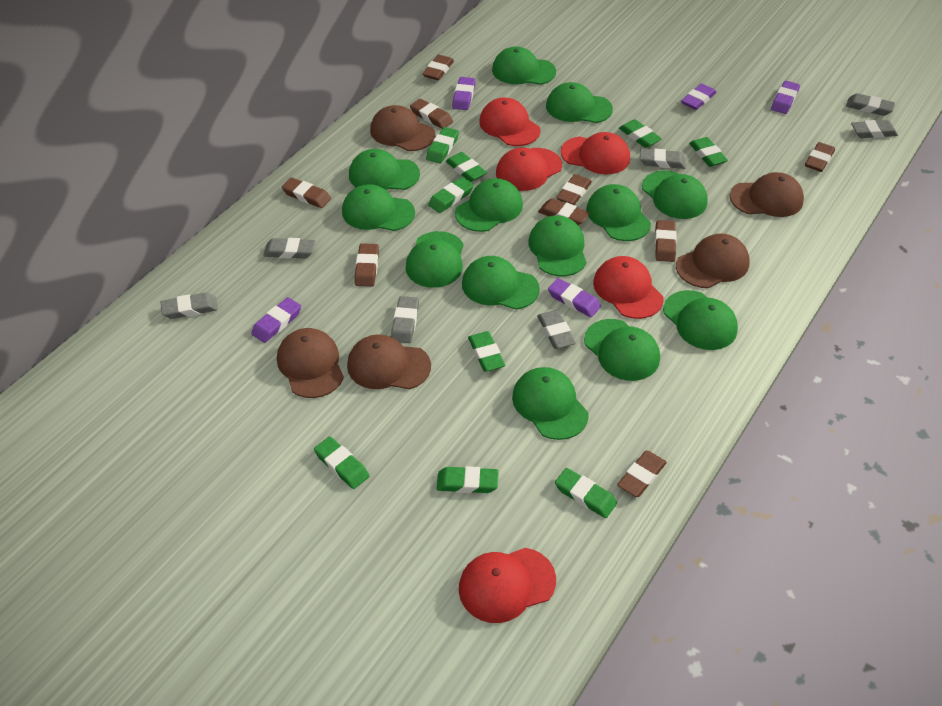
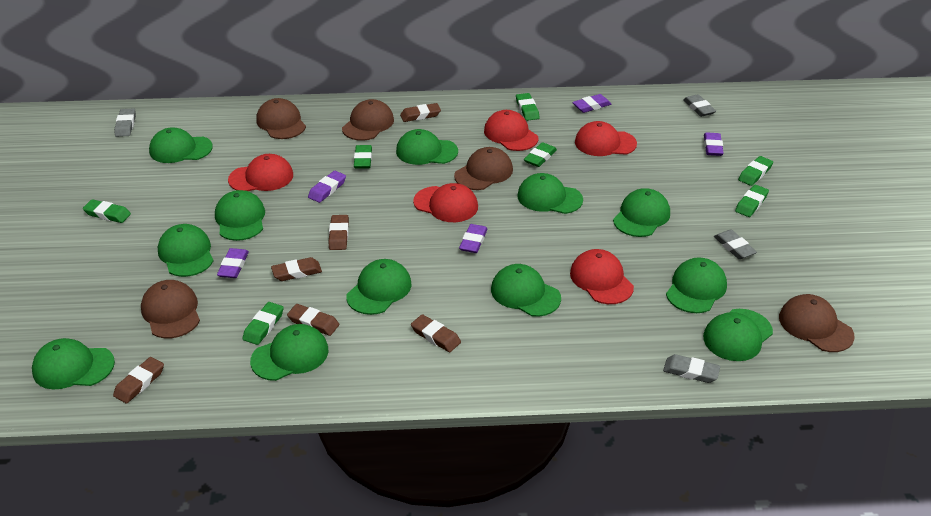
brown eraser: [282,177,331,208] [355,243,379,287] [410,99,453,129] [423,55,454,80] [538,198,589,225] [556,174,592,205] [617,451,667,497] [655,220,677,262] [805,142,835,172] = 9 -> [113,357,164,404] [271,257,322,281] [287,304,339,336] [329,215,349,250] [400,103,441,122] [411,314,461,352] = 6
green cap: [342,184,415,231] [349,149,420,190] [406,231,464,288] [455,178,523,232] [462,256,540,310] [492,46,556,85] [512,367,589,440] [528,215,587,276] [546,82,613,123] [584,319,660,381] [586,184,651,241] [642,170,708,219] [663,290,738,350] = 13 -> [32,338,115,389] [149,127,213,163] [158,224,213,277] [215,190,265,241] [250,324,329,381] [346,259,412,315] [396,129,458,165] [491,264,561,317] [517,173,583,214] [613,188,670,237] [666,257,727,313] [703,309,773,361] = 12
green eraser: [314,437,370,489] [426,127,459,163] [428,177,474,213] [436,466,499,493] [446,152,487,182] [468,331,506,372] [555,468,617,518] [619,119,662,148] [689,137,728,167] = 9 -> [83,199,131,223] [242,302,284,345] [354,145,372,169] [516,93,539,121] [524,142,557,167] [735,185,769,217] [738,156,773,186] = 7
grey eraser: [161,292,218,319] [263,238,315,259] [391,296,419,343] [537,310,576,349] [640,149,686,169] [846,93,895,116] [851,120,898,138] = 7 -> [114,108,136,137] [663,354,720,383] [683,94,716,117] [714,230,757,259] = 4

